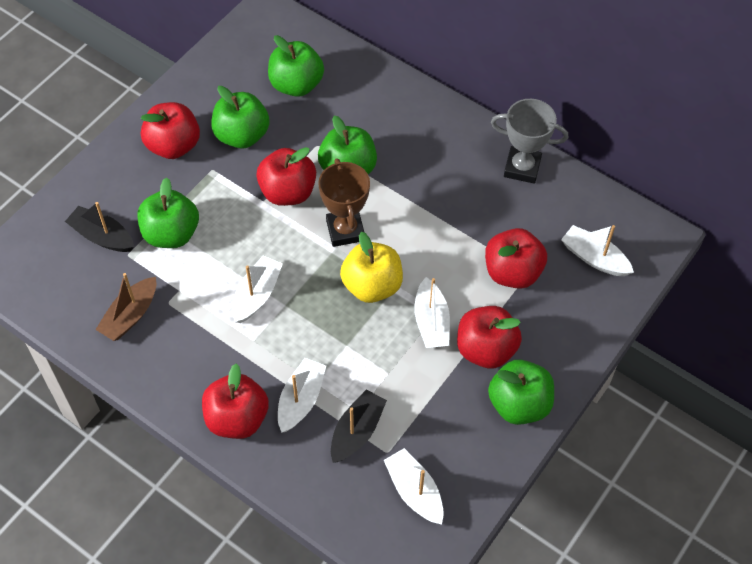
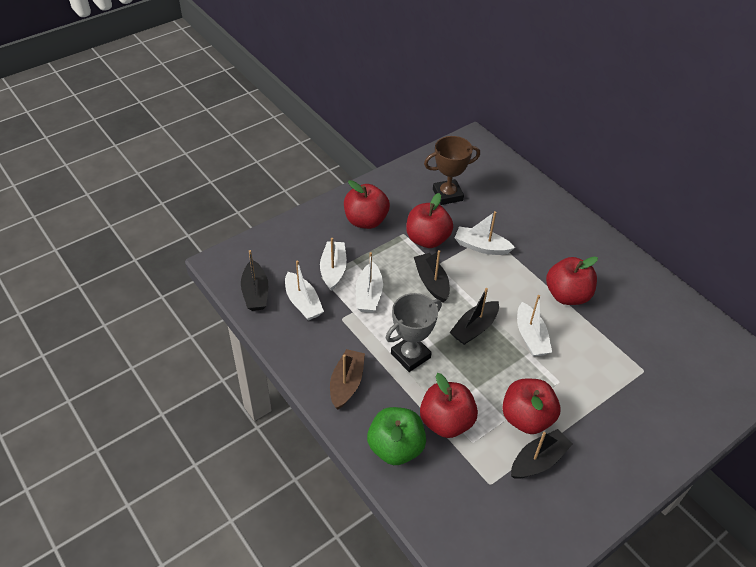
black boat: [65,202,134,252] [331,389,387,463] = 2 -> [241,250,268,311] [414,250,450,302] [450,288,499,345] [511,429,573,479] = 4
green apple: [137,177,199,248] [211,86,270,148] [268,35,324,97] [318,116,377,174] [488,360,554,425] = 5 -> [367,407,426,465] = 1
yellow apple: [340,232,403,303] = 1 -> none = 0

